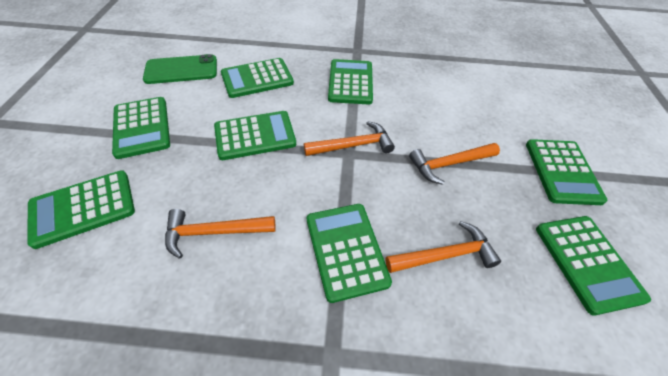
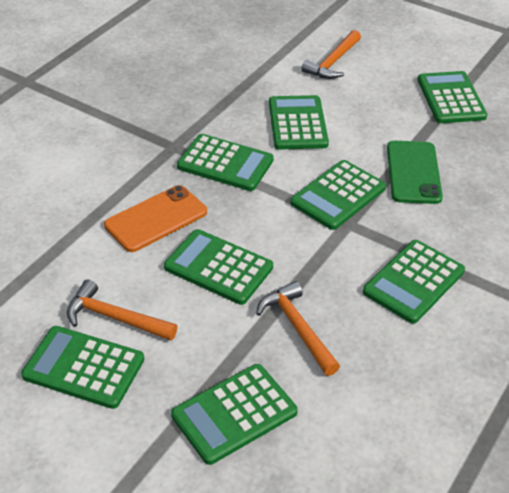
orange hammer: [165,209,275,259] [304,121,395,156] [386,221,501,273] [409,143,500,185] = 4 -> [67,279,178,341] [256,281,340,376] [301,30,361,79] = 3
orange phone: none = 0 -> [104,185,207,252] = 1

